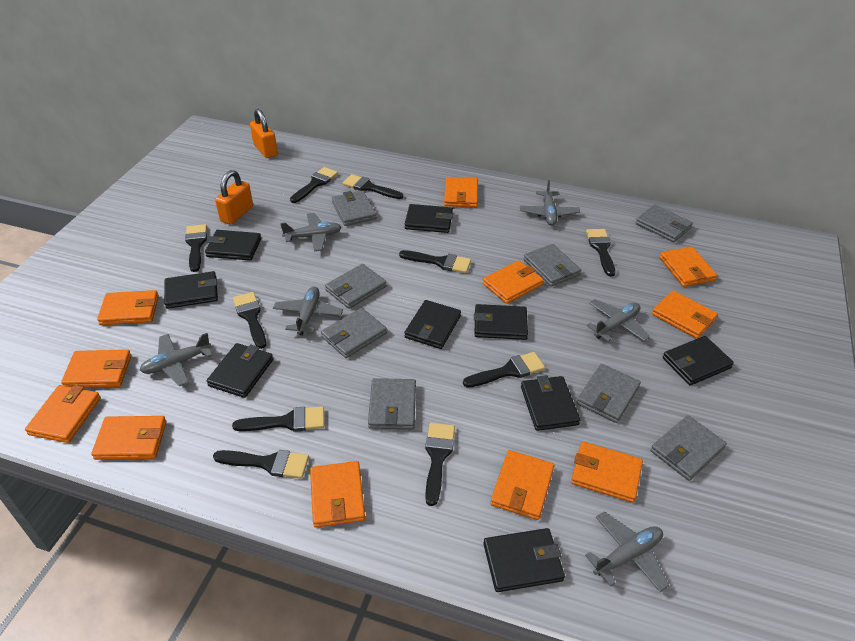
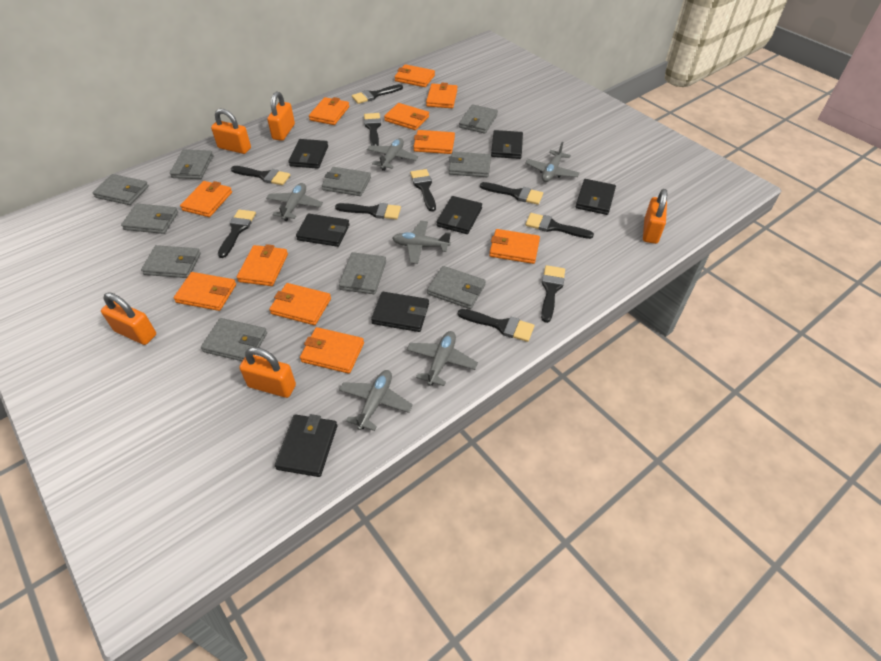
black wallet: [164,271,218,309] [205,230,261,261] [207,343,273,398] [404,300,461,349] [405,204,453,233] [474,304,528,340] [483,528,565,592] [521,375,580,431] [663,336,734,385] = 9 -> [275,414,337,477] [289,139,328,169] [296,214,350,247] [371,292,429,332] [437,196,482,234] [491,130,523,159] [576,179,616,215] = 7
grey wallet: [321,308,387,358] [325,264,387,309] [332,191,377,226] [368,378,416,429] [524,244,581,287] [577,364,641,423] [636,205,693,242] [651,415,727,481] = 8 -> [92,174,149,205] [121,204,178,234] [141,245,201,278] [170,150,213,179] [201,318,267,361] [322,167,371,196] [339,252,386,294] [427,266,486,309] [449,152,491,177] [459,104,498,134] = 10
orange padlock: [215,170,253,225] [250,109,278,158] = 2 -> [101,292,156,345] [211,109,251,154] [239,347,296,398] [267,92,295,141] [643,189,667,244] = 5

